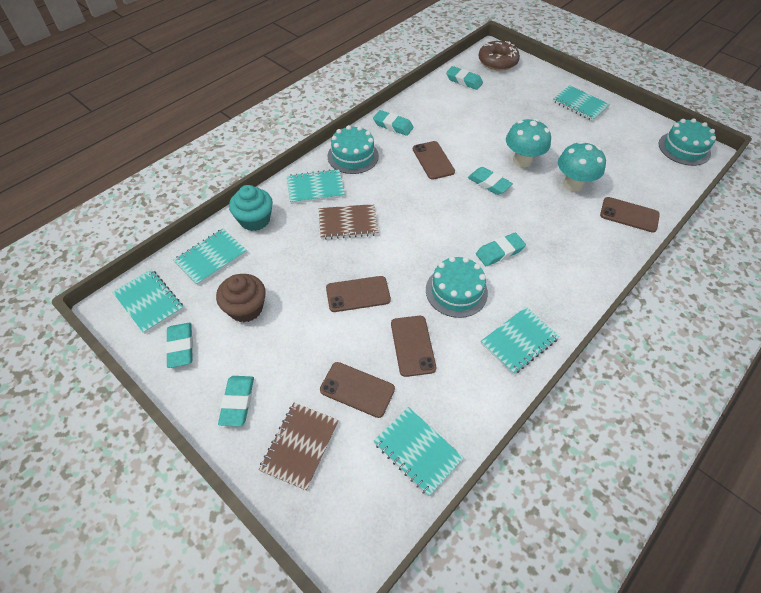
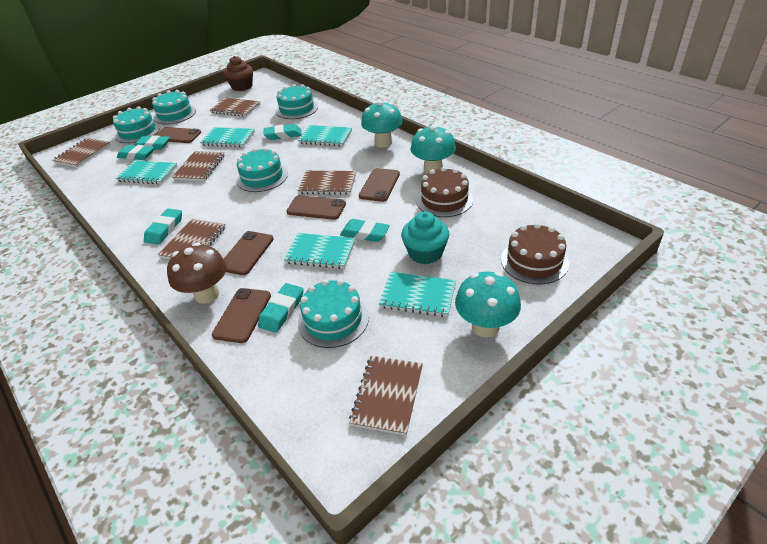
brown cake: none = 0 -> [416,167,473,217] [501,223,569,284] = 2
brown donut: [478,41,520,71] = 1 -> none = 0
brown mushroom: none = 0 -> [167,243,227,304] = 1
brown notebook: [259,403,339,491] [319,204,378,240] = 2 -> [52,138,111,167] [158,219,226,259] [172,151,225,181] [210,98,260,117] [298,171,356,195] [349,356,423,436] = 6
turquoise cake: [327,125,379,174] [426,256,488,318] [658,118,716,166] = 3 -> [113,106,160,143] [152,90,196,124] [237,147,288,192] [276,84,318,119] [298,279,369,348] = 5
turquoise mushroom: [506,119,551,167] [558,141,606,192] = 2 -> [361,101,403,147] [411,125,456,174] [455,272,521,338] = 3
turquoise notebook: [113,269,184,334] [173,229,247,286] [287,169,345,204] [374,407,464,496] [481,307,560,375] [552,85,610,121] = 6 -> [116,161,177,184] [200,127,255,147] [284,233,355,269] [298,125,352,147] [379,272,456,317] = 5

